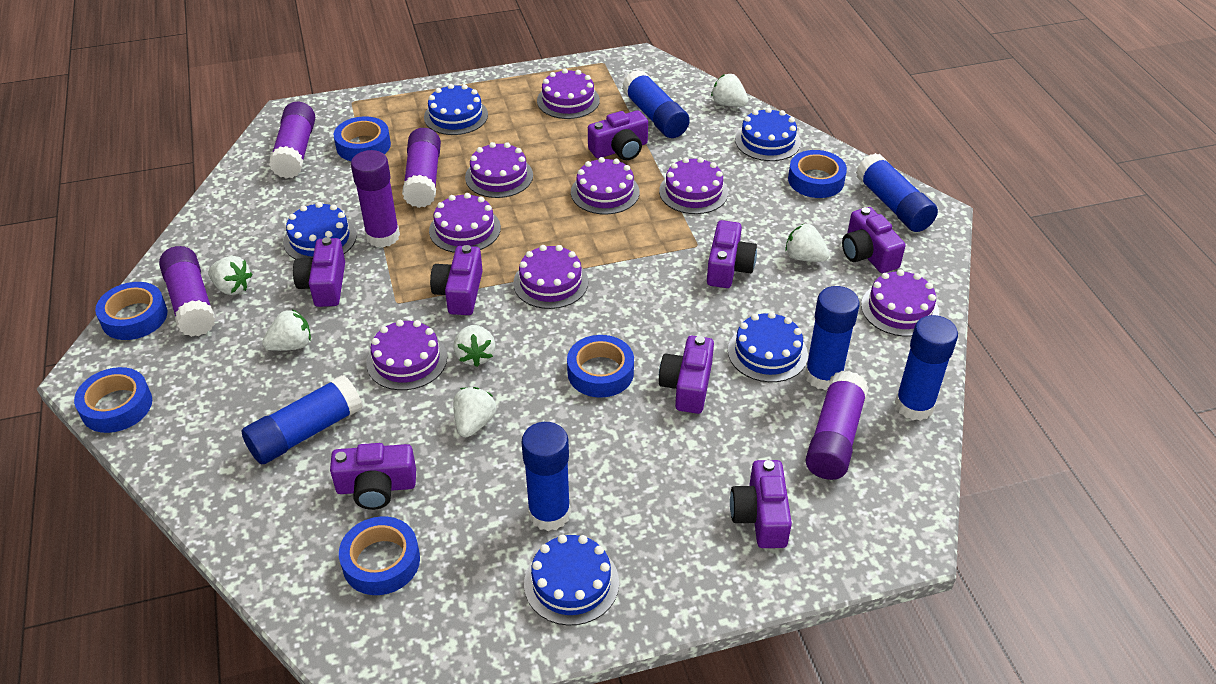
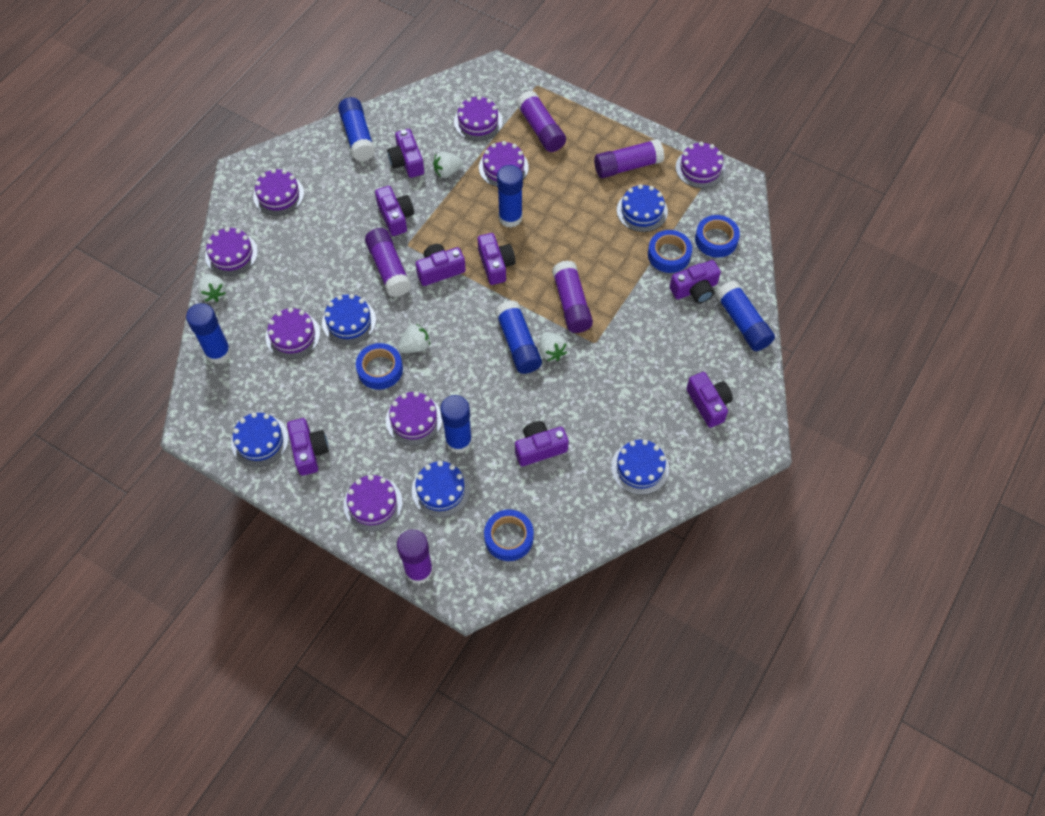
blue tape: [74,367,152,433] [95,282,167,340] [334,116,391,161] [339,517,420,595] [567,335,634,398] [788,150,847,198] = 6 -> [356,343,403,390] [484,509,534,561] [648,230,692,273] [695,215,740,258] = 4
white strawberry: [208,256,252,295] [262,309,311,351] [453,325,496,367] [453,387,496,437] [711,74,749,107] [785,223,830,262] = 6 -> [198,274,226,302] [397,323,430,353] [433,151,463,178] [540,332,568,361] = 4

